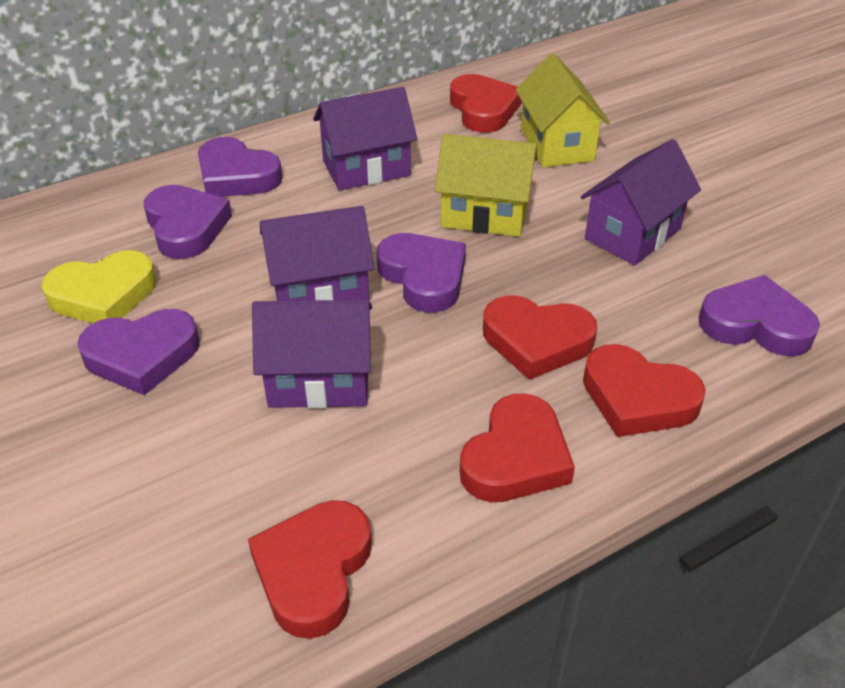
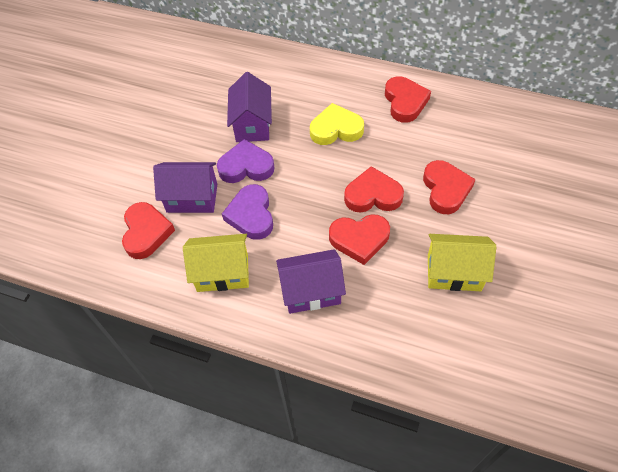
purple heart: [77,309,200,395] [144,185,232,259] [198,137,282,197] [377,233,466,312] [698,275,820,356] = 5 -> [217,139,275,183] [222,184,273,240] = 2
purple house: [252,300,372,409] [260,206,375,301] [313,87,417,190] [581,139,701,265] = 4 -> [153,162,217,213] [227,72,272,142] [276,249,346,314] = 3

